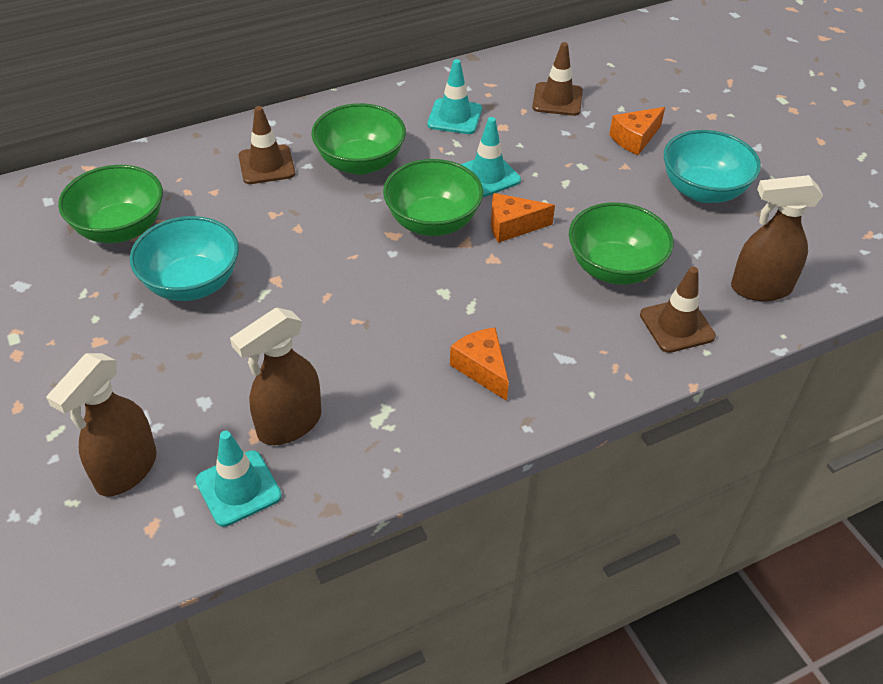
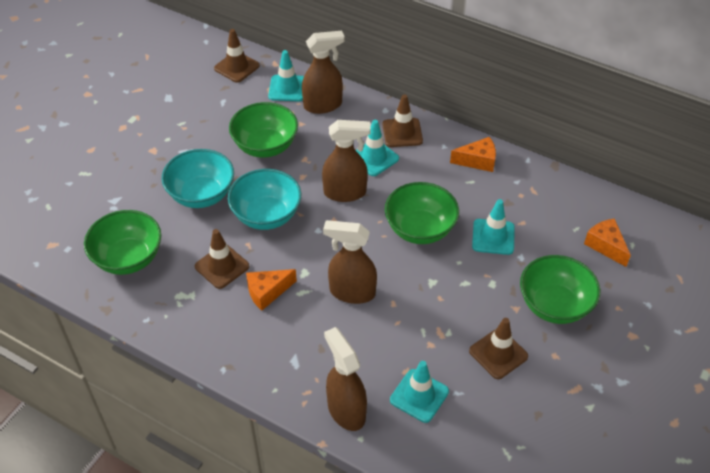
brown spray bottle: [46,353,157,497] [230,307,322,445] [731,175,823,301] = 3 -> [302,31,345,114] [322,120,370,202] [323,220,377,304] [324,327,367,431] = 4
brown traffic cone: [238,106,295,184] [532,42,583,116] [640,267,716,353] = 3 -> [195,229,249,289] [214,29,260,83] [382,94,423,147] [469,318,528,379] = 4
turquoise traffic cone: [196,431,282,527] [427,59,482,134] [460,117,521,197] = 3 -> [268,50,304,101] [356,120,399,176] [390,361,449,423] [472,199,515,255] = 4

